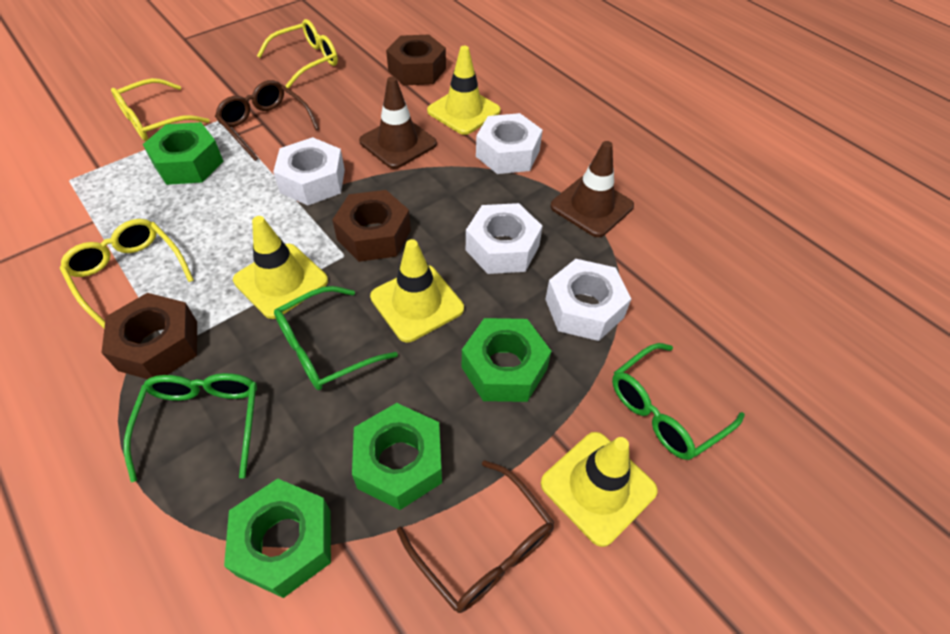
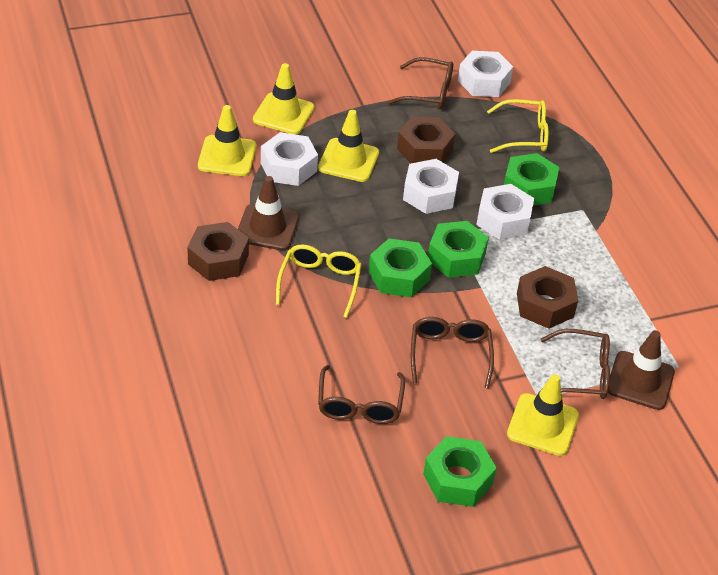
brown glasses: [215,80,319,161] [397,460,555,613] = 2 -> [318,365,405,424] [388,57,453,109] [411,317,494,389] [540,329,610,399] = 4
green glasses: [124,373,257,482] [274,286,398,390] [612,343,745,460] = 3 -> none = 0
yellow glasses: [60,219,194,328] [111,78,209,141] [257,19,338,89] = 3 -> [276,244,362,318] [487,99,549,153] = 2

